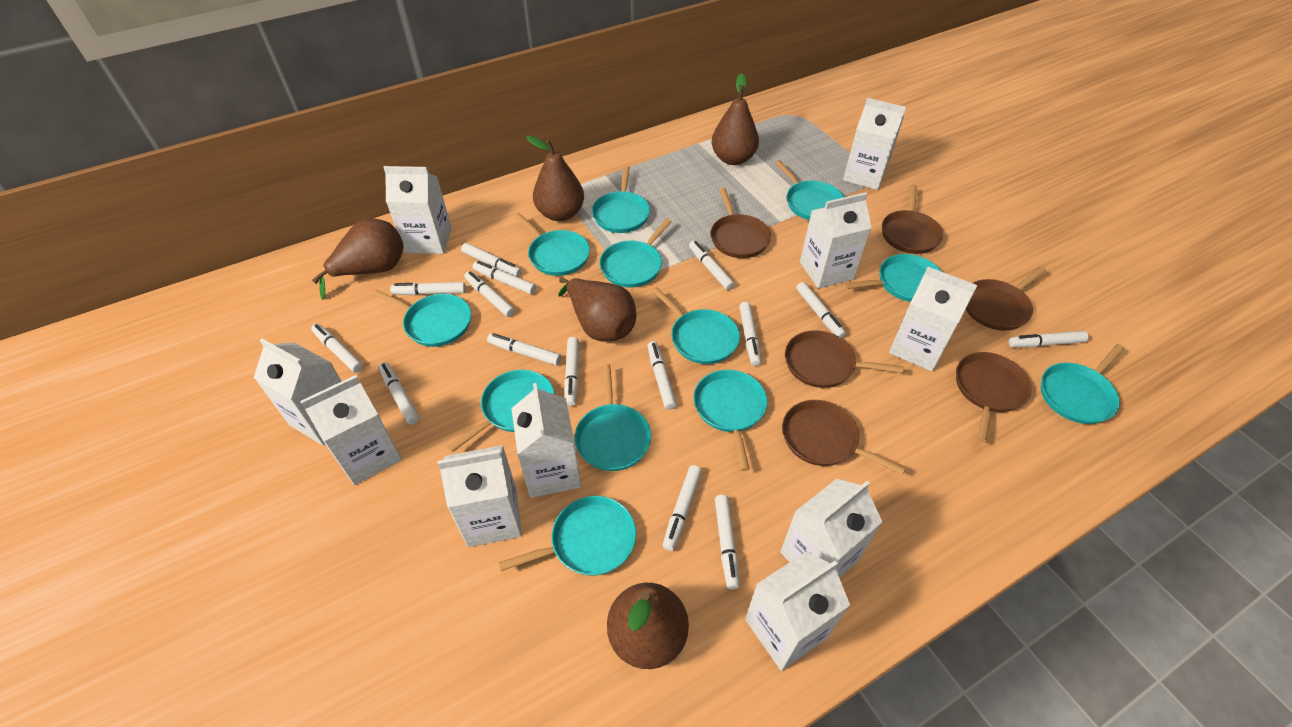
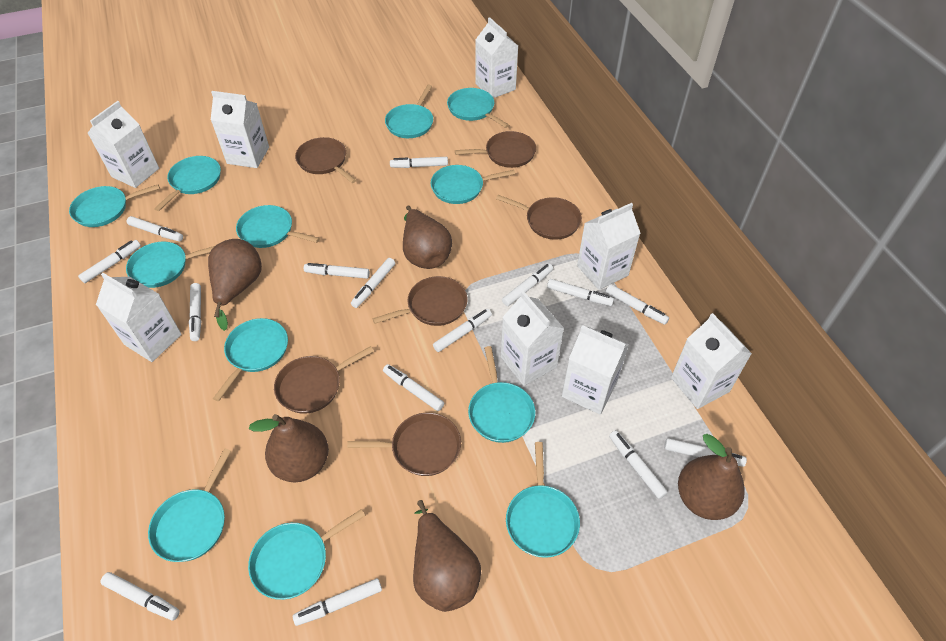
white carton: [254,339,342,445] [300,375,402,485] [383,166,452,254] [437,445,522,547] [511,383,581,498] [745,551,850,671] [780,479,882,578] [800,192,871,289] [843,98,906,190] [889,267,977,371] = 10 -> [88,101,159,188] [96,273,182,362] [211,91,269,168] [475,17,518,98] [501,291,564,386] [562,325,629,415] [577,203,641,290] [671,313,752,409] = 8

